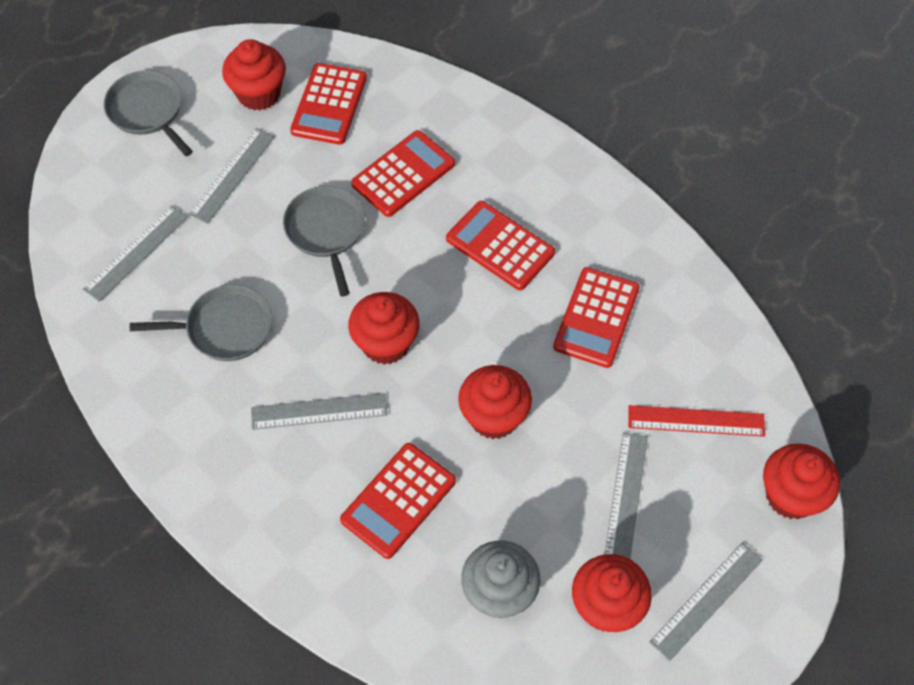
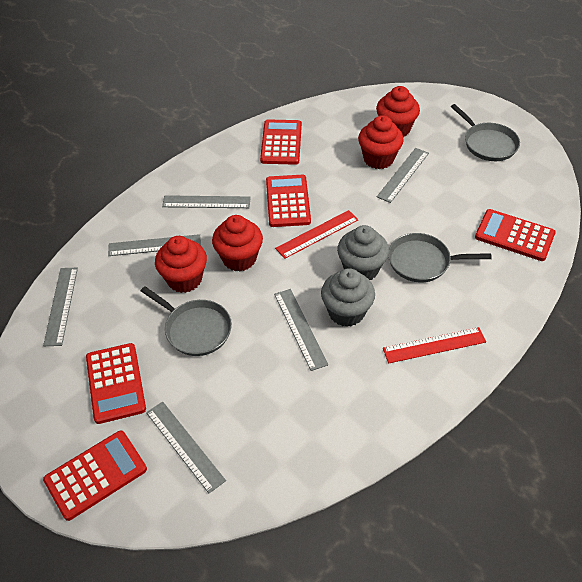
grey cupcake: [461,541,541,618] = 1 -> [321,268,375,327] [337,225,389,280] = 2
grey ruler: [83,205,188,302] [189,128,275,224] [251,393,388,430] [604,432,648,559] [649,542,763,661] = 5 -> [43,268,78,346] [108,234,201,256] [146,402,226,493] [162,195,251,208] [274,289,328,371] [377,148,429,203] = 6
red cupcake: [222,39,286,111] [348,292,420,365] [458,365,532,439] [572,554,652,632] [763,444,840,519] = 5 -> [155,236,207,293] [212,215,263,272] [358,115,404,169] [376,86,420,138] = 4
red ruler: [628,405,765,437] = 1 -> [275,210,358,259] [383,327,486,363] = 2

